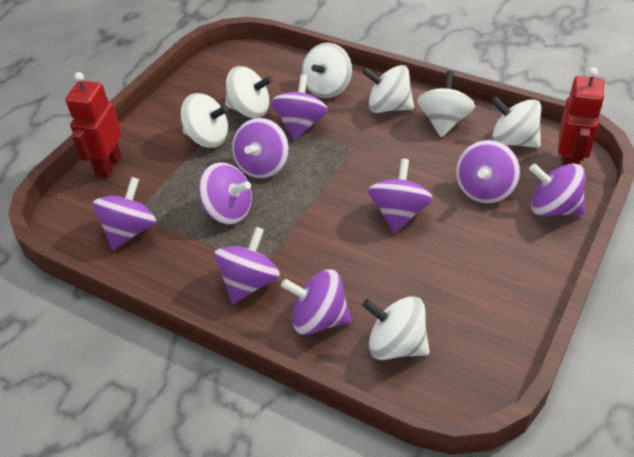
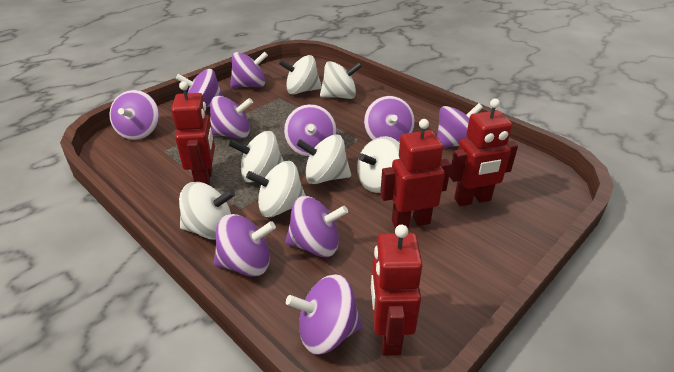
purple spinning top: [92,177,156,250] [198,162,252,224] [214,227,280,304] [232,118,289,179] [271,74,328,140] [281,269,352,335] [368,158,433,233] [456,140,520,204] [529,163,586,216] = 9 -> [109,90,159,140] [176,69,224,107] [210,96,253,139] [214,214,276,277] [230,51,268,87] [284,104,337,157] [285,196,348,257] [286,274,363,355] [364,96,415,143] [437,103,483,148] = 10
red robot: [66,72,122,178] [558,67,605,166] = 2 -> [171,81,215,185] [371,225,423,356] [380,119,451,229] [449,99,518,206] = 4

